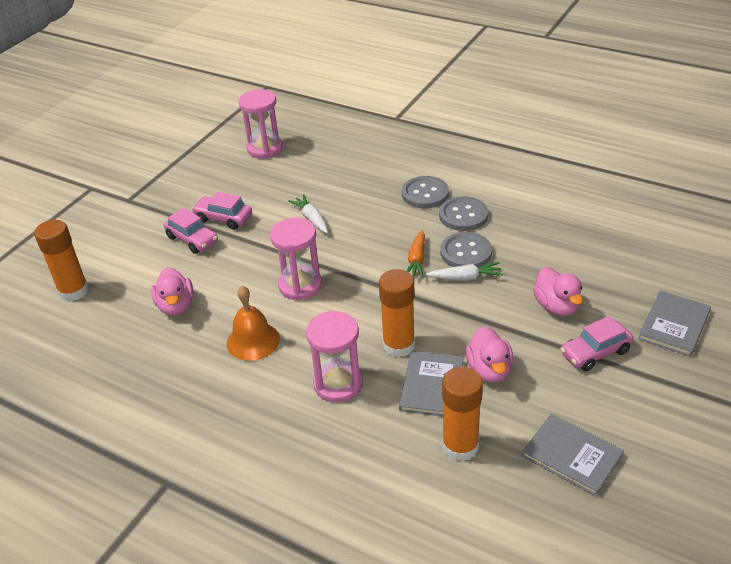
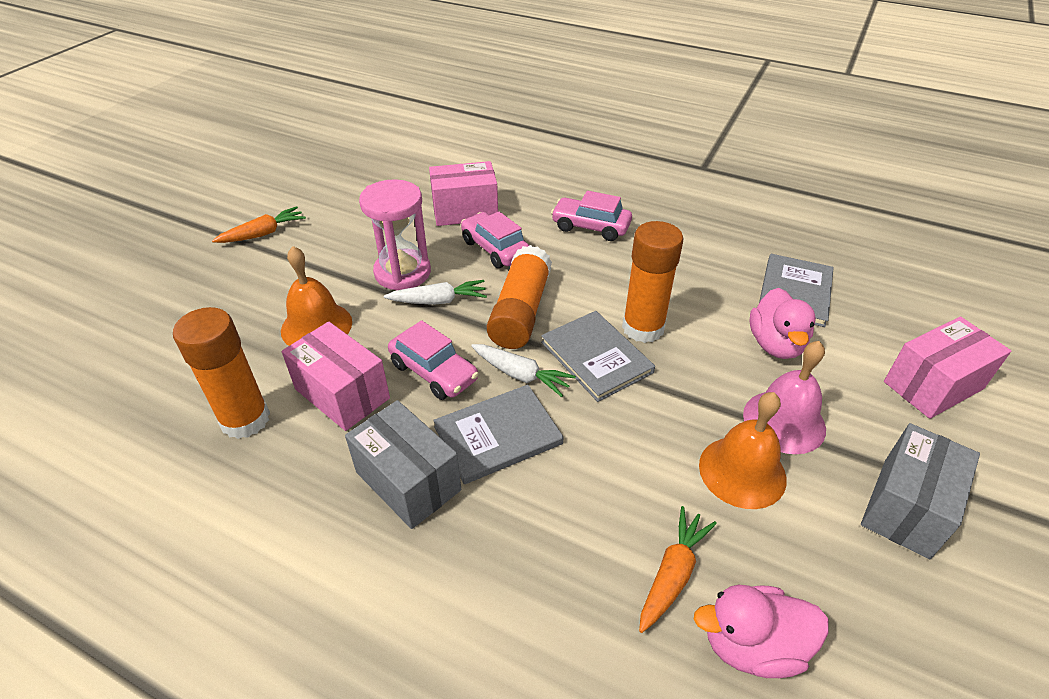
grey box: none = 0 -> [345,400,461,529] [861,423,980,559] = 2
grey button: [402,176,449,208] [439,196,488,231] [441,232,492,268] = 3 -> none = 0
orange bell: [227,286,280,361] = 1 -> [281,246,352,346] [699,392,787,509] = 2
orange carrot: [406,230,425,279] = 1 -> [212,206,306,243] [639,506,717,633] = 2
pink bell: none = 0 -> [743,341,826,454] = 1
pink box: none = 0 -> [282,321,390,431] [429,161,498,226] [884,316,1011,419] = 3
pink duck: [151,267,194,316] [466,326,513,382] [533,267,583,316] = 3 -> [694,585,829,678] [749,288,816,359] = 2
pink hourglass: [239,89,283,159] [270,218,322,301] [306,311,363,403] = 3 -> [359,179,431,291] = 1

